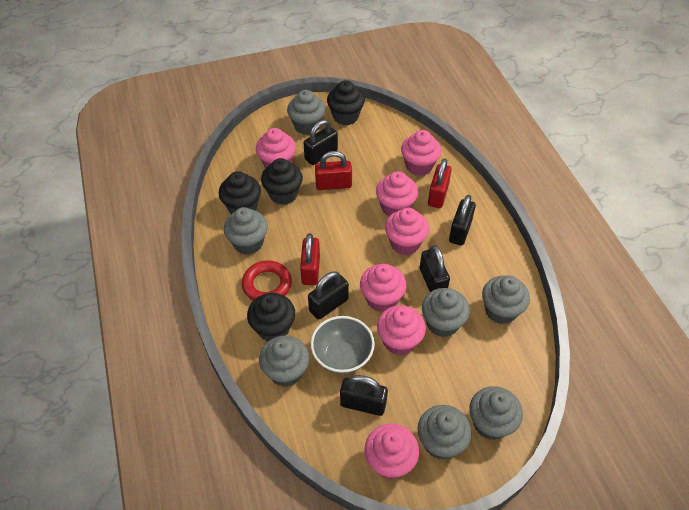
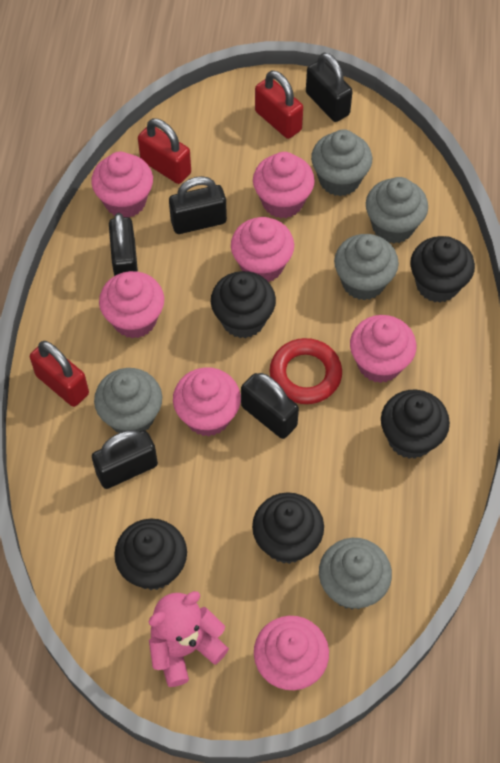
black cupcake: [219,171,261,214] [247,293,295,341] [261,158,303,205] [327,80,365,125] = 4 -> [114,519,187,590] [211,271,276,338] [252,492,324,564] [381,390,450,459] [410,236,475,303] = 5
grey bowl: [311,316,375,374] = 1 -> none = 0
grey cupcake: [224,207,268,255] [259,335,309,387] [287,90,325,135] [418,405,472,460] [422,288,470,337] [469,386,523,440] [482,276,530,324] = 7 -> [94,368,162,433] [311,129,372,196] [319,538,392,610] [334,234,399,300] [366,177,428,243] = 5
pink teddy bear: none = 0 -> [148,591,229,687] = 1

